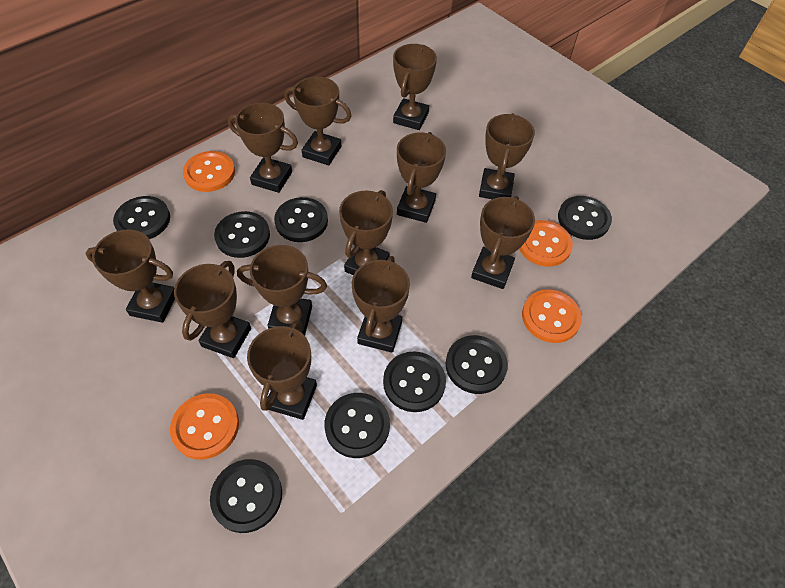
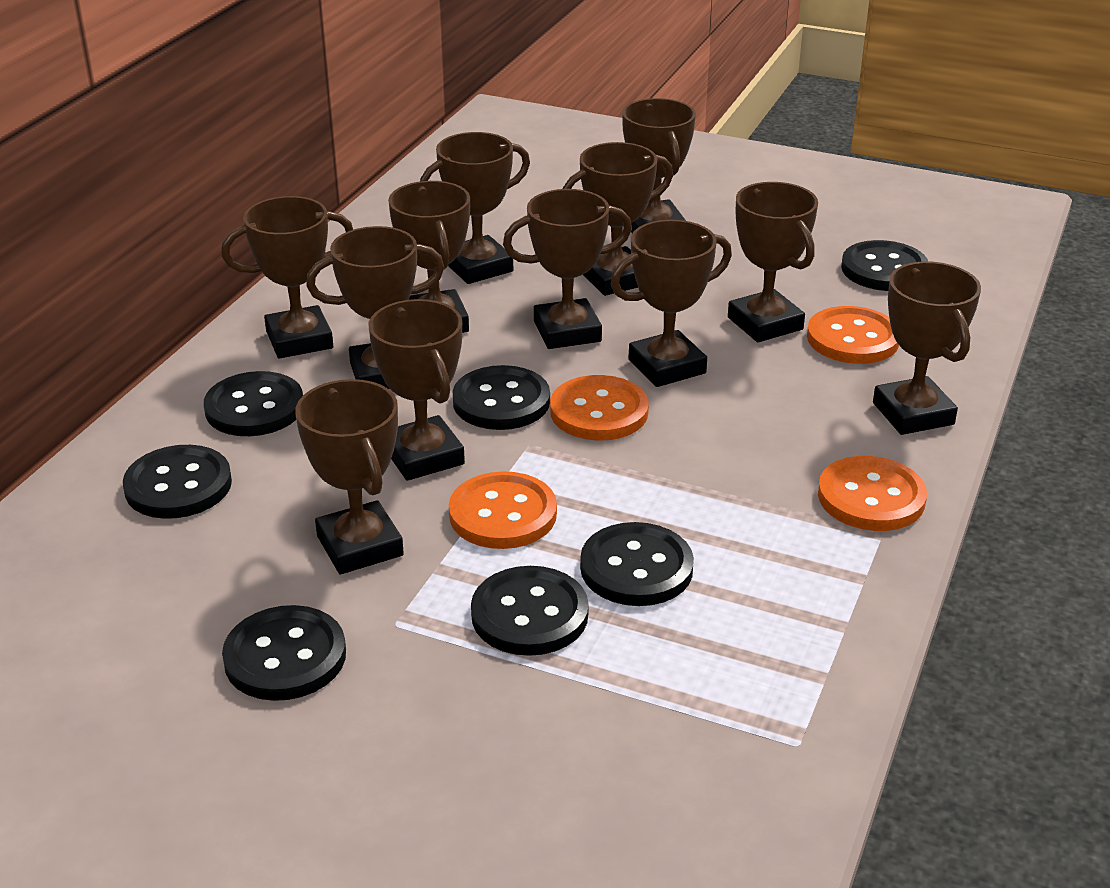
black button: [113,196,170,239] [210,459,282,533] [214,211,270,258] [274,197,328,242] [324,393,390,458] [383,351,446,412] [446,335,508,394] [558,196,612,240] = 8 -> [123,445,232,519] [204,371,303,436] [222,605,346,701] [453,365,550,430] [471,566,589,656] [580,522,694,606] [841,240,928,291] = 7

